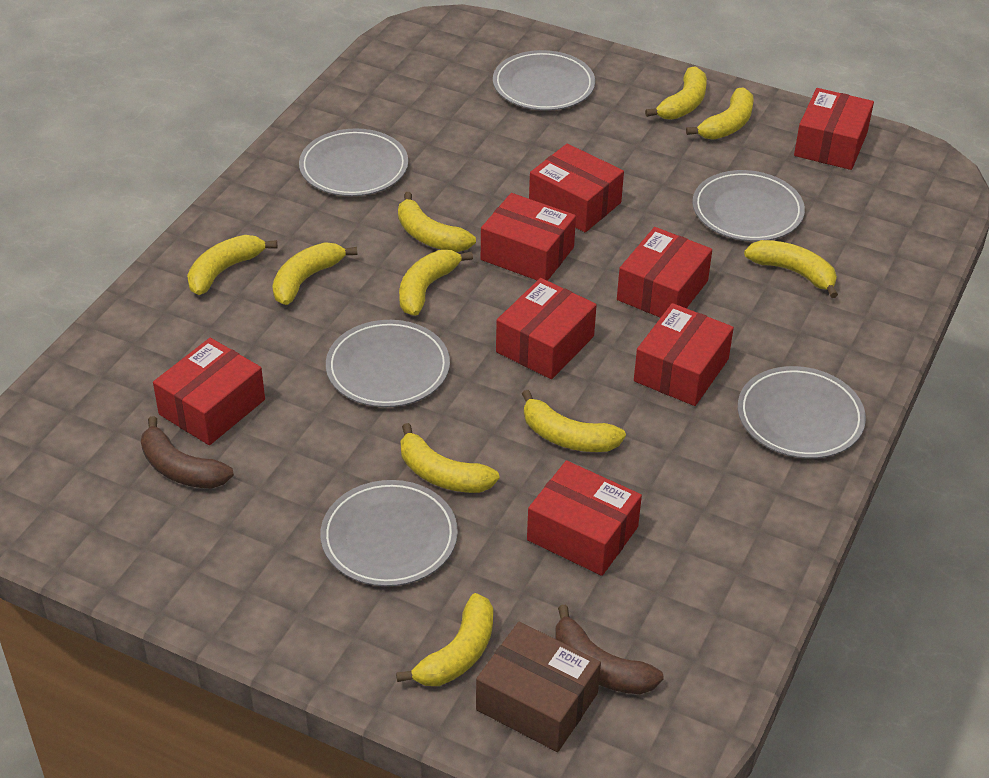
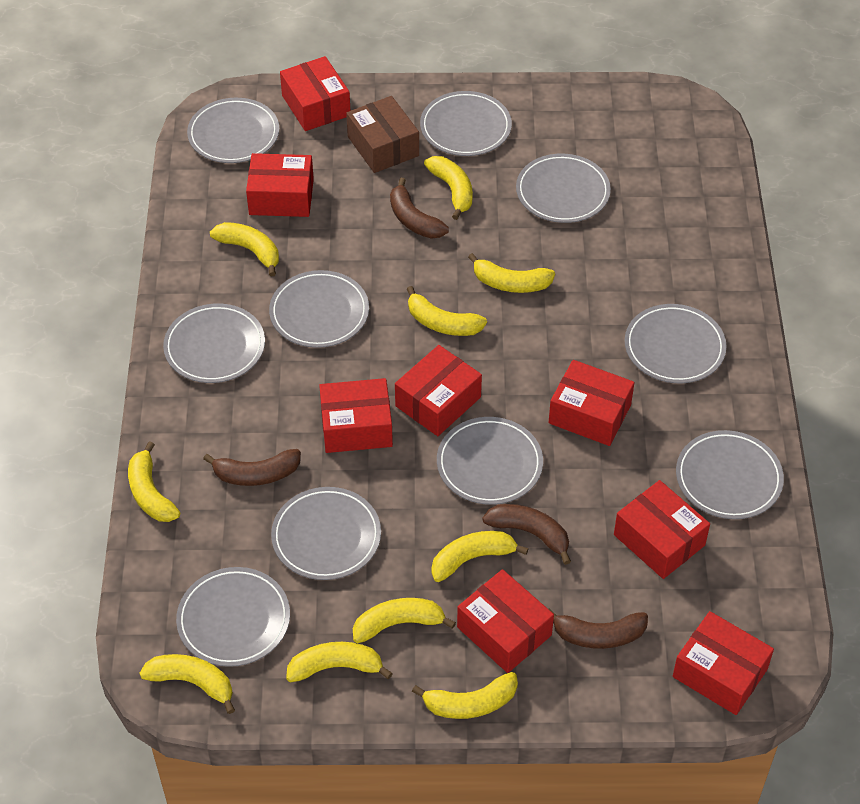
brown banana: [141,416,234,489] [555,605,664,694] = 2 -> [203,449,301,486] [390,178,449,239] [482,504,571,565] [548,608,648,649] = 4
grey plate: [299,128,408,196] [320,480,458,586] [326,320,450,407] [493,50,595,111] [692,170,805,242] [738,366,866,459] = 6 -> [163,303,265,383] [176,567,290,667] [187,98,279,163] [269,270,369,348] [271,487,381,580] [420,91,512,156] [437,417,543,505] [516,154,611,223] [625,304,726,383] [676,430,784,519] = 10

